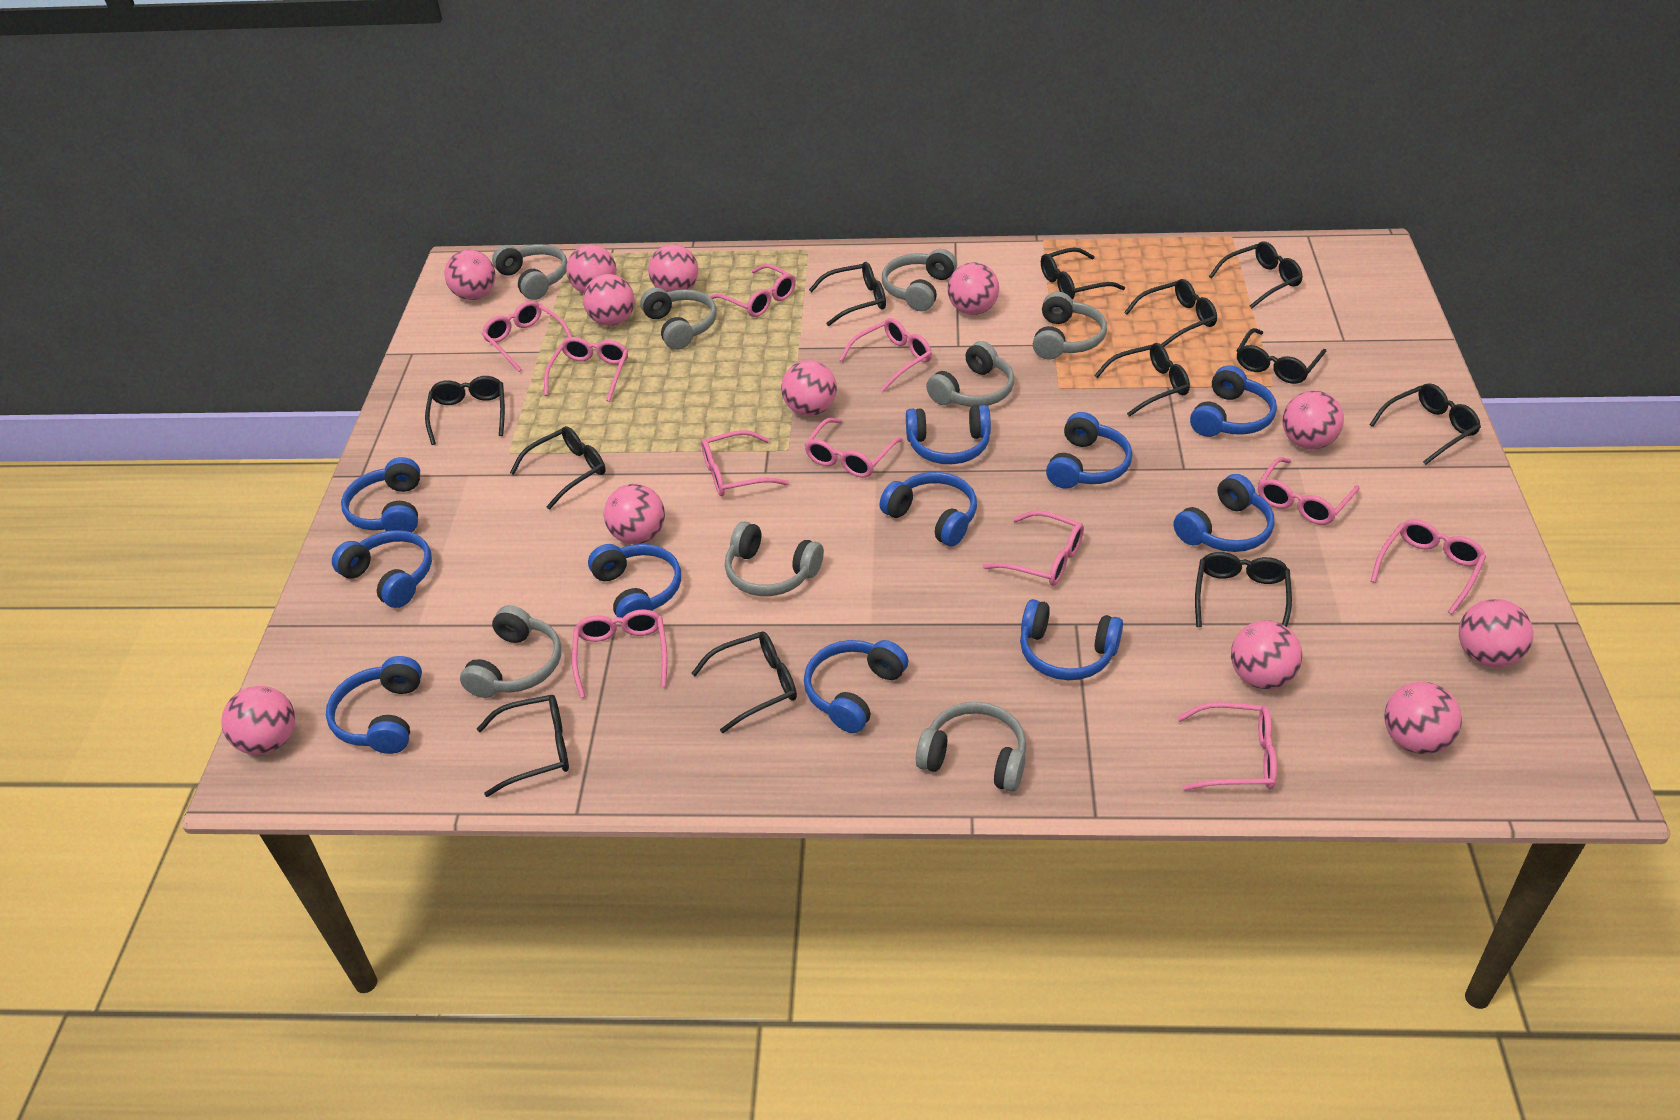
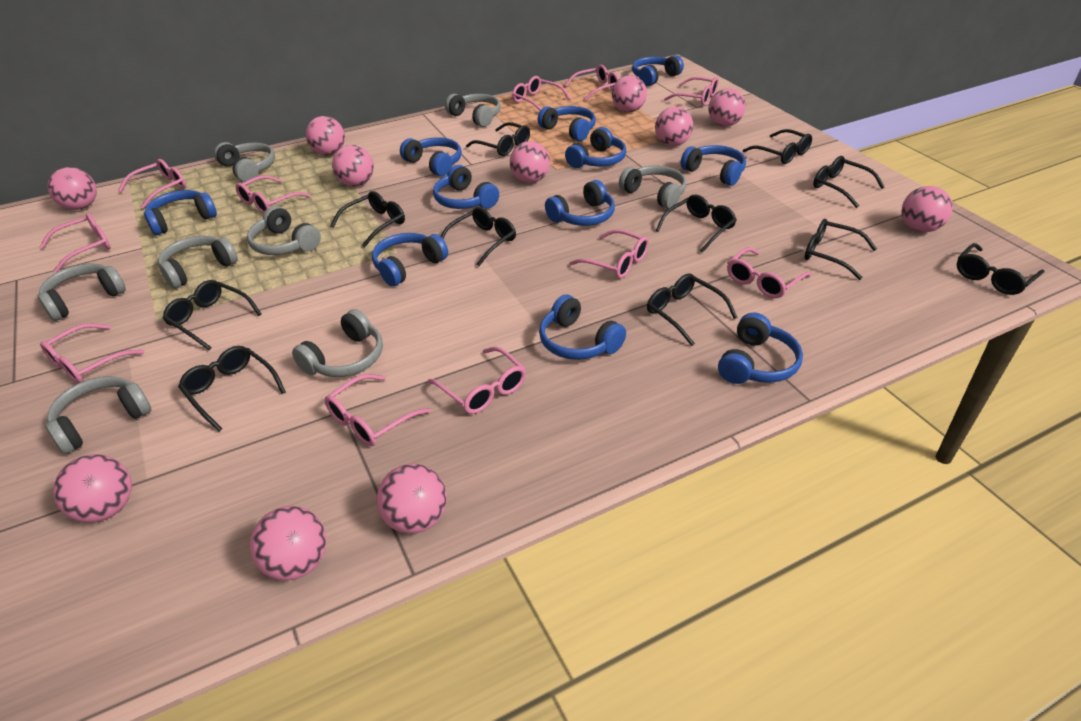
black glasses: [425,376,505,445] [477,695,569,797] [510,426,606,510] [691,631,797,733] [809,262,886,326] [1041,247,1125,299] [1094,343,1190,417] [1124,279,1217,347] [1195,552,1292,627] [1209,241,1303,308] [1236,328,1327,384] [1369,383,1481,465] = 12 -> [162,280,261,350] [178,346,286,432] [331,191,405,247] [441,207,516,266] [466,122,530,156] [647,274,737,346] [656,195,737,253] [743,129,812,164] [805,219,877,280] [813,156,885,208] [957,243,1044,295] = 11
pink ball: [222,686,295,755] [444,250,496,300] [566,244,617,294] [583,274,635,326] [604,484,665,544] [648,244,698,292] [781,360,837,416] [947,262,999,315] [1231,621,1302,689] [1283,391,1344,449] [1384,682,1462,754] [1459,599,1533,667] = 12 -> [48,167,97,210] [53,454,132,523] [250,506,327,581] [306,116,345,155] [332,145,374,186] [377,463,447,534] [510,141,550,183] [612,75,647,112] [655,107,693,146] [708,88,746,127] [902,186,953,232] = 11

